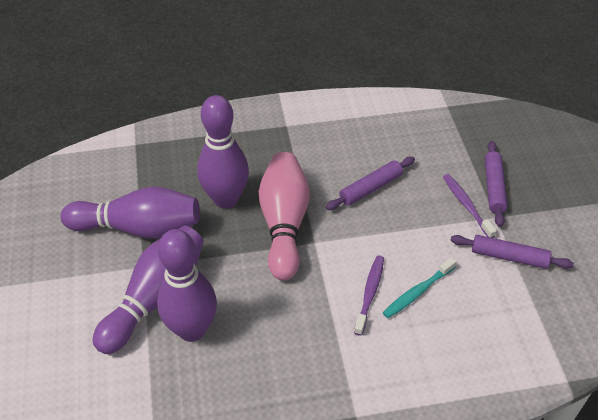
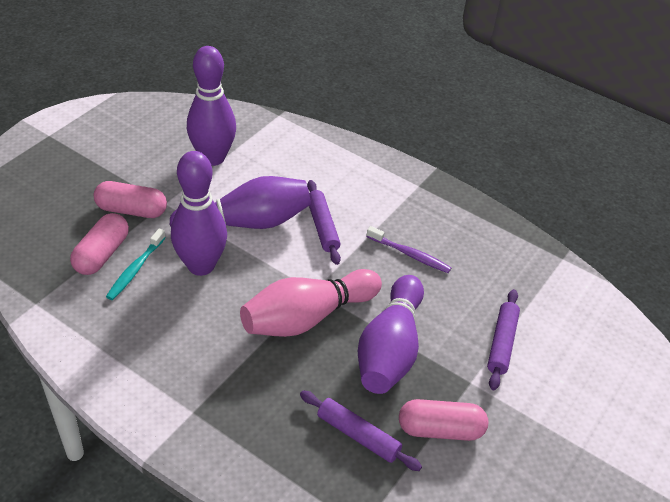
pink capsule: none = 0 -> [70,213,129,275] [94,181,167,218] [399,399,488,441] = 3
purple toothbrush: [354,255,384,336] [443,174,497,238] = 2 -> [366,226,451,273] = 1

